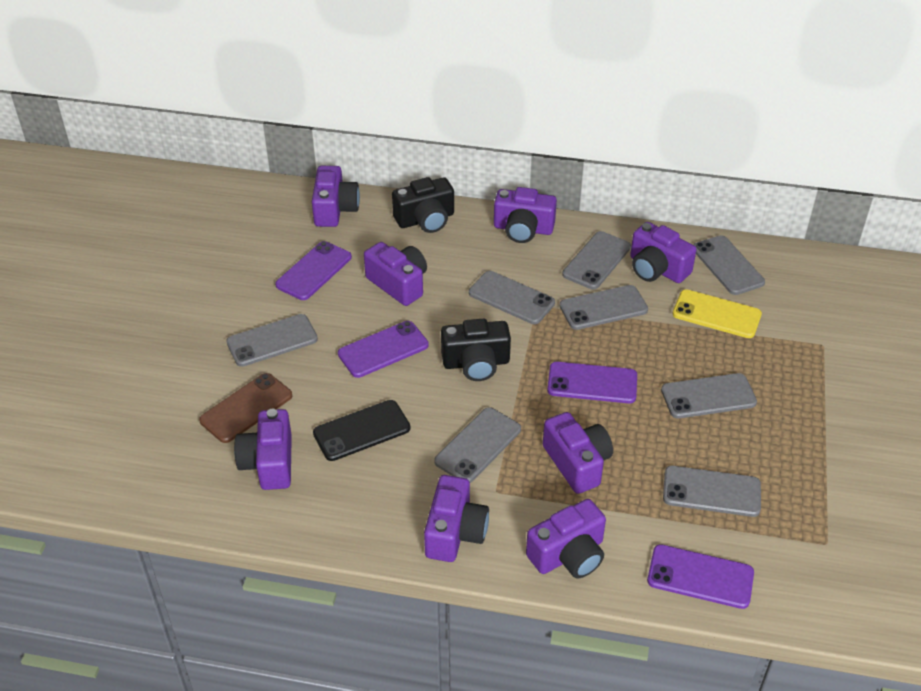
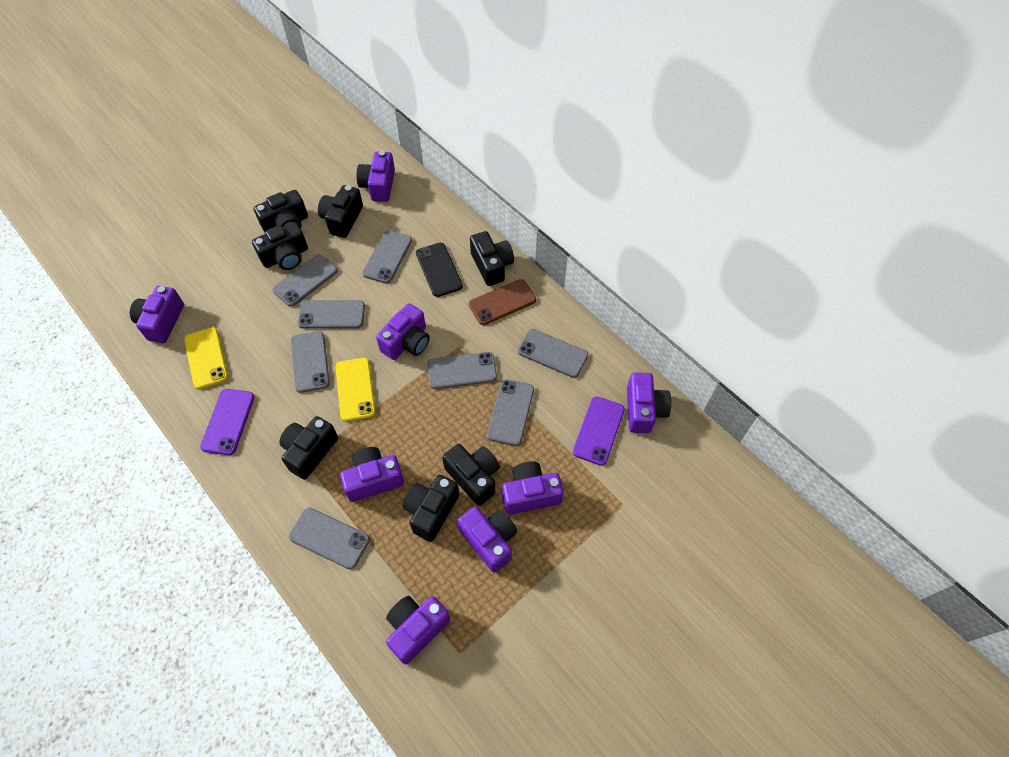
black camera: [392,177,454,233] [441,319,511,381] = 2 -> [252,222,308,270] [254,190,308,232] [279,416,338,480] [318,185,363,238] [402,475,459,542] [442,444,500,506] [470,231,514,286] = 7
purple phone: [275,241,352,300] [338,321,429,378] [547,362,637,403] [647,544,754,609] = 4 -> [200,389,255,455] [572,396,625,466] = 2
yellow phone: [672,289,762,338] = 1 -> [184,327,228,390] [335,358,376,422] = 2

